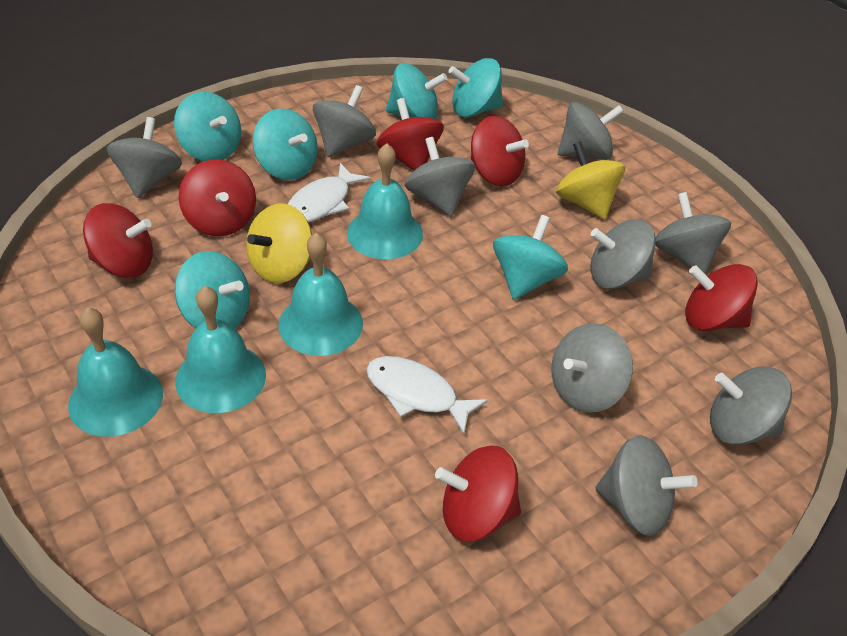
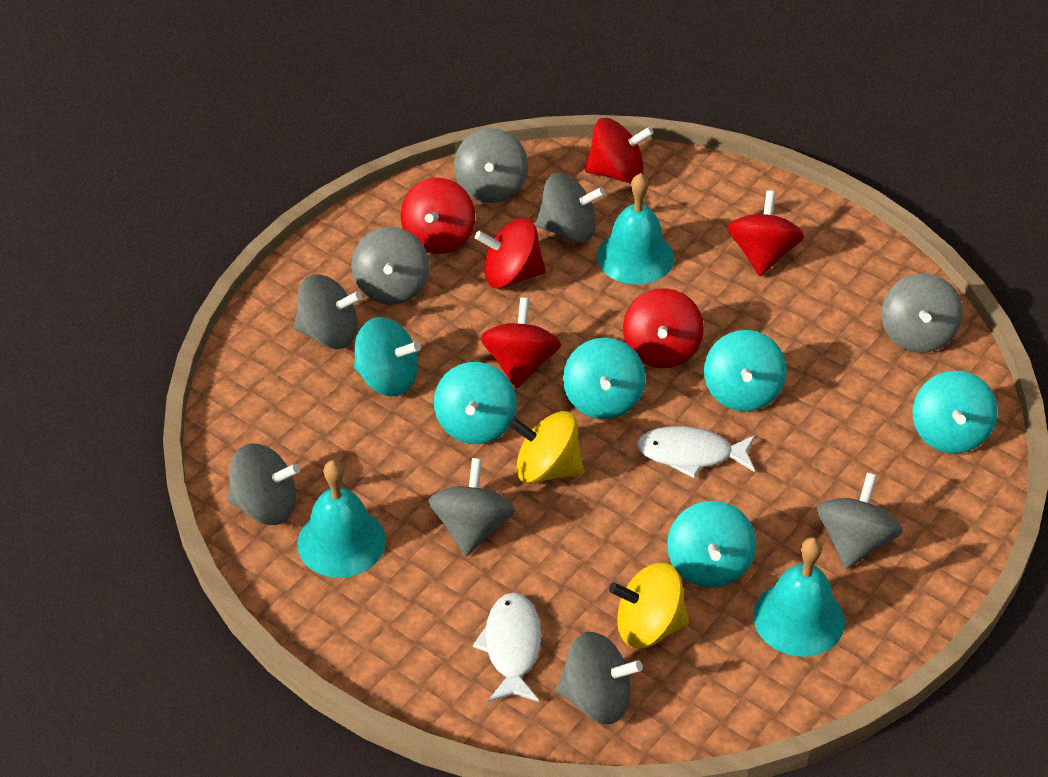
turquoise bell: [68,307,163,437] [175,286,266,413] [278,233,363,356] [347,143,423,259] = 4 -> [297,460,386,578] [597,173,674,284] [753,537,845,657] = 3

